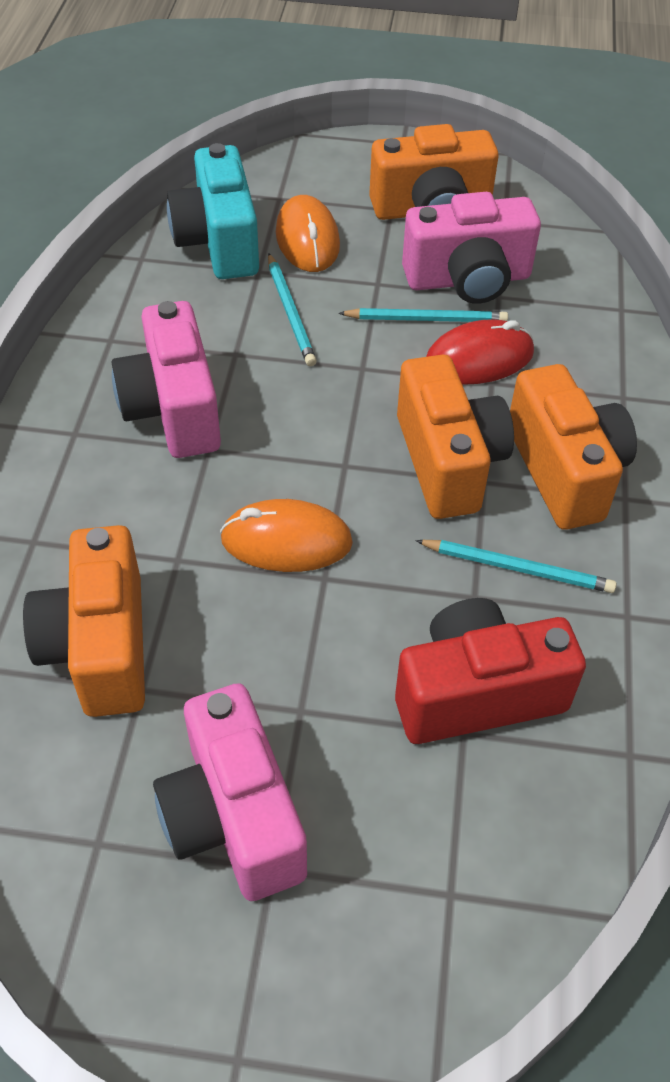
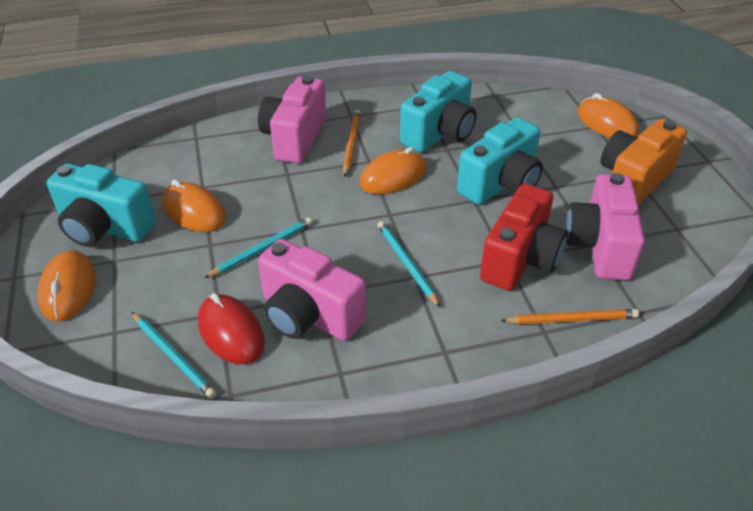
orange camera: [23,525,145,717] [369,124,499,220] [397,355,514,519] [510,364,637,530] = 4 -> [601,119,687,205] = 1
orange mouse: [220,499,353,572] [276,195,340,272] = 2 -> [38,250,96,321] [162,179,226,232] [359,147,427,194] [578,93,639,138] = 4
orange pencil: none = 0 -> [343,110,360,177] [501,309,639,325] = 2
turquoise camera: [167,143,259,279] = 1 -> [47,164,156,246] [400,71,476,153] [457,117,543,205] = 3

